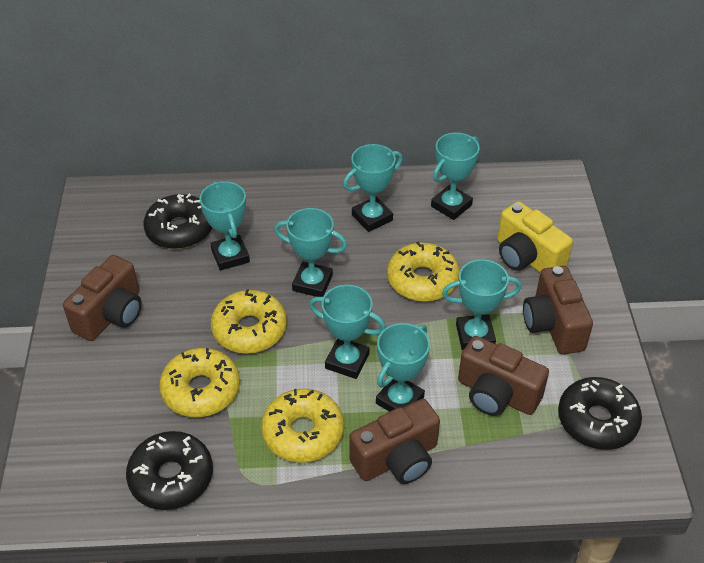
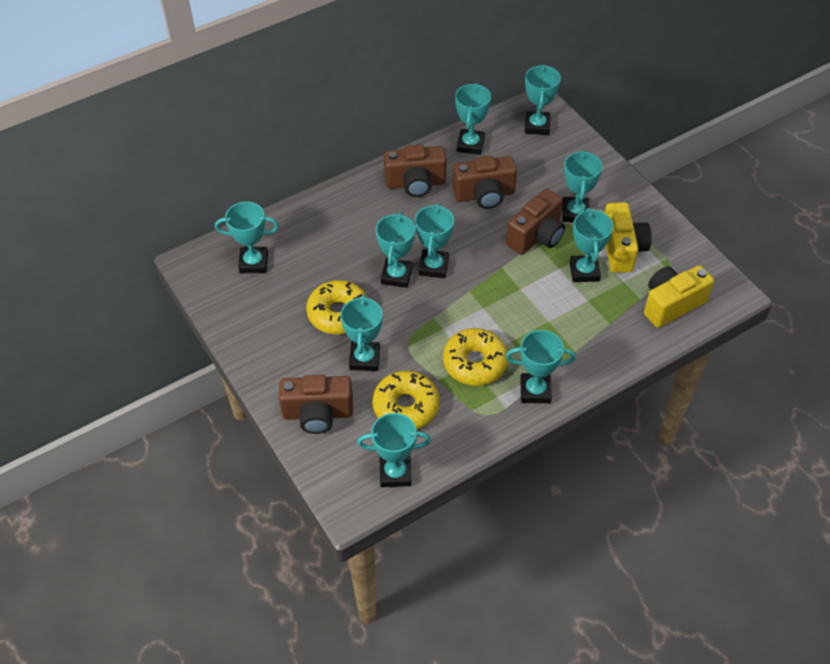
black donut: [126,431,213,510] [143,194,212,249] [558,377,642,450] = 3 -> none = 0
turquoise trophy: [200,181,250,270] [274,208,347,297] [309,285,386,379] [343,144,403,232] [376,323,430,412] [431,133,480,220] [442,259,522,350] = 7 -> [215,202,279,273] [341,294,383,371] [357,413,431,487] [376,212,415,288] [415,203,454,278] [455,83,491,155] [506,330,576,403] [525,64,561,135] [562,150,603,222] [570,208,613,282] = 10
yellow camera: [497,201,573,272] = 1 -> [605,202,652,273] [644,265,714,328] = 2
yellow donut: [159,348,240,417] [211,289,287,354] [261,389,344,463] [387,242,460,302] = 4 -> [306,280,368,334] [372,371,440,429] [443,328,508,386] = 3

